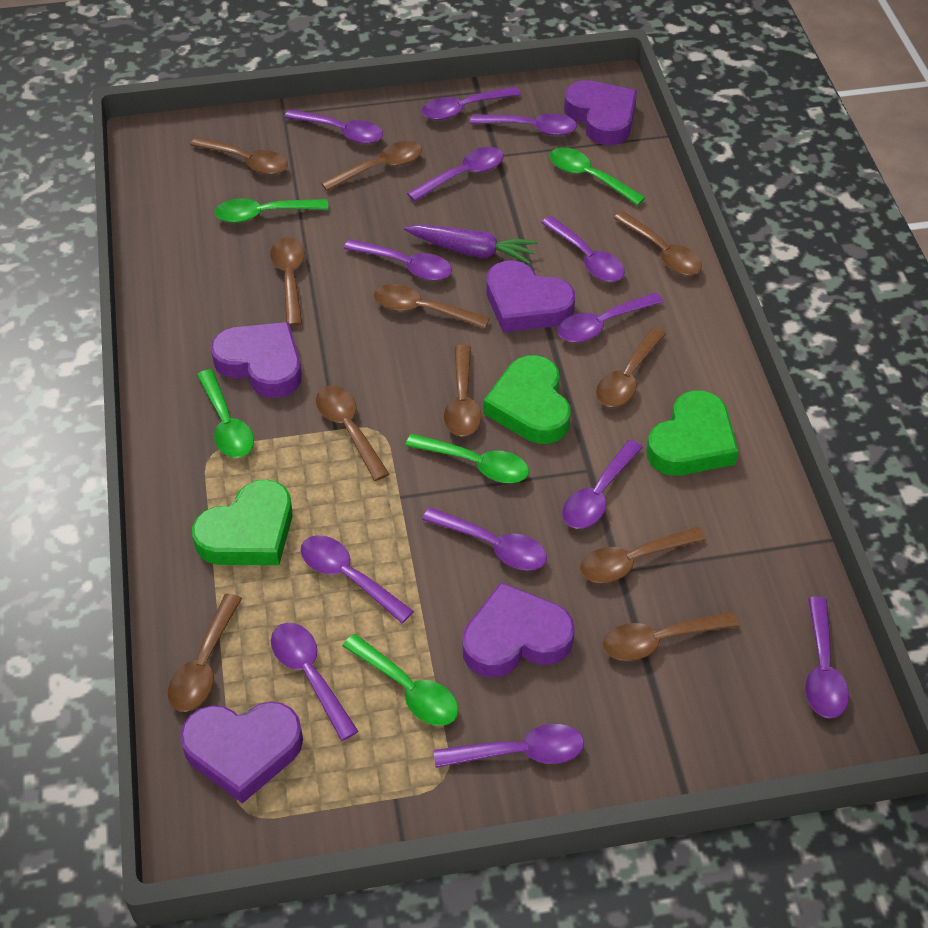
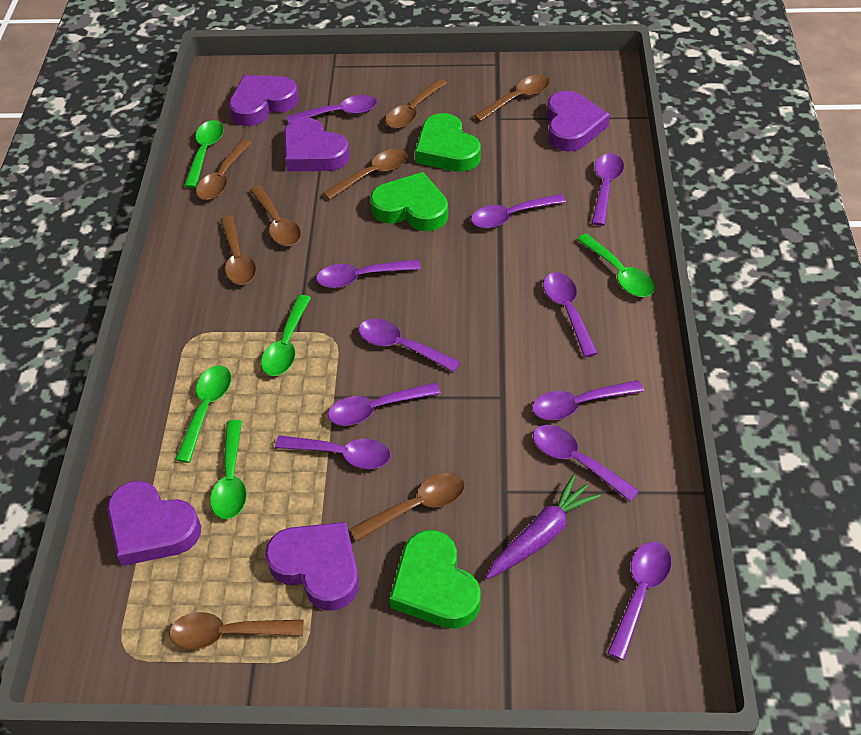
brown spoon: [168,593,242,712] [190,137,288,175] [270,238,305,326] [316,385,389,481] [321,141,422,191] [374,284,490,329] [444,345,482,437] [580,527,706,583] [596,327,666,407] [602,611,739,661] [614,211,702,275] = 11 -> [169,612,304,649] [196,139,251,200] [220,216,256,285] [250,185,301,246] [323,148,408,200] [350,473,465,541] [386,79,447,128] [474,75,550,122] = 8
purple spoon: [271,623,359,741] [284,109,383,144] [300,535,414,623] [344,239,452,281] [407,147,503,202] [421,87,521,120] [422,507,547,570] [434,724,584,768] [470,113,577,136] [541,216,625,282] [558,292,664,342] [562,440,643,529] [805,597,849,718] = 13 -> [275,435,391,469] [287,95,377,124] [316,260,421,288] [328,382,441,426] [359,319,460,372] [471,194,566,228] [532,380,644,420] [533,425,639,502] [543,272,598,357] [592,153,624,226] [607,542,672,660] = 11

